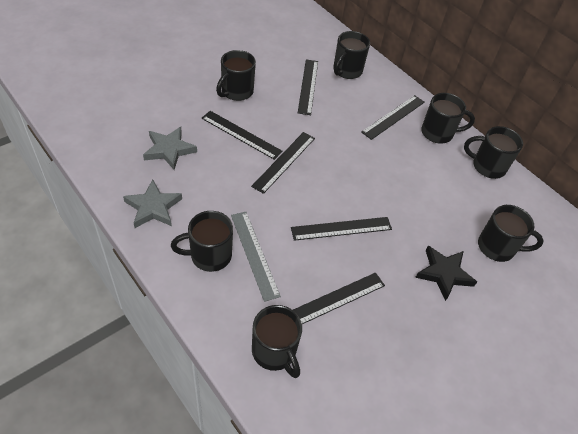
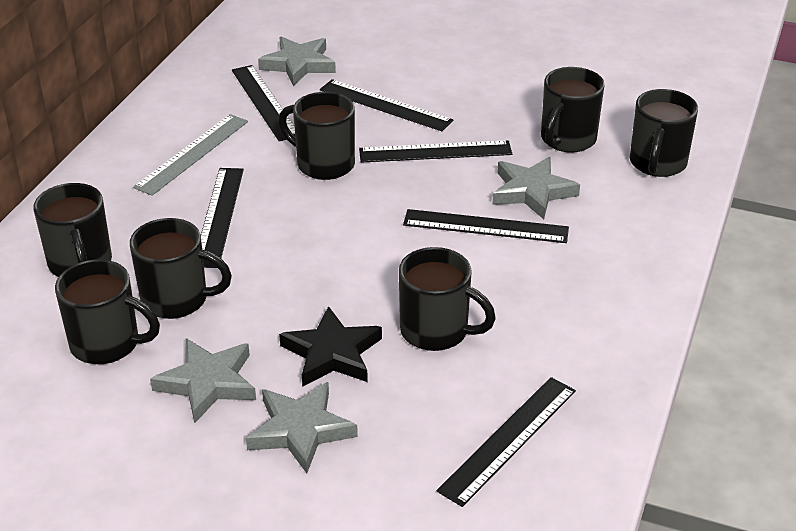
grey star: [123,180,182,228] [143,127,197,170] = 2 -> [150,338,256,424] [246,382,358,473] [258,36,336,86] [492,157,580,219] = 4

